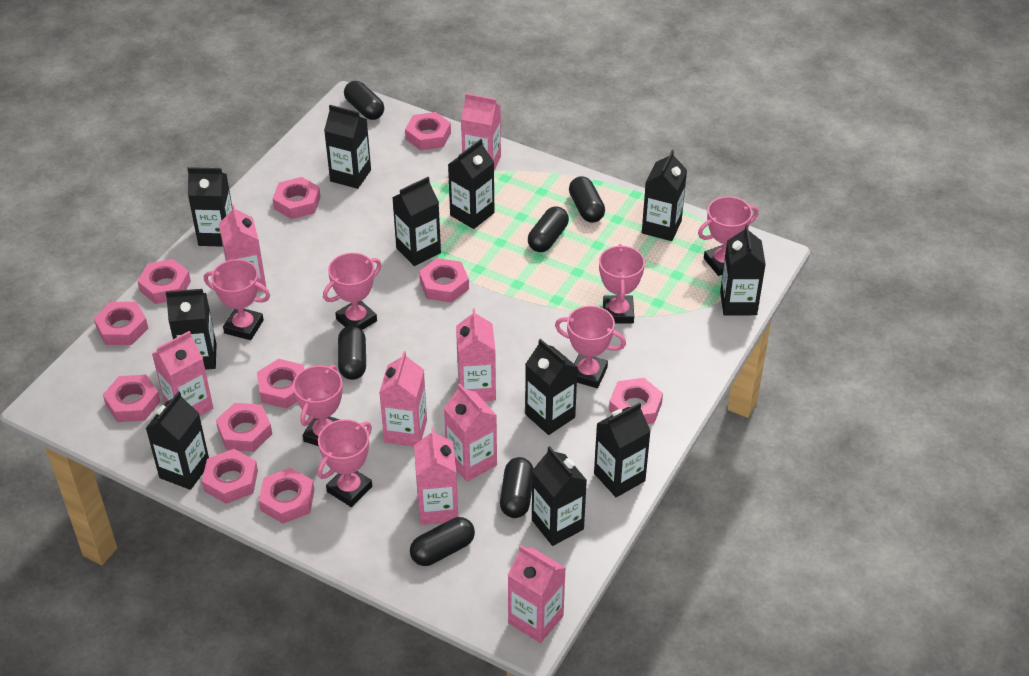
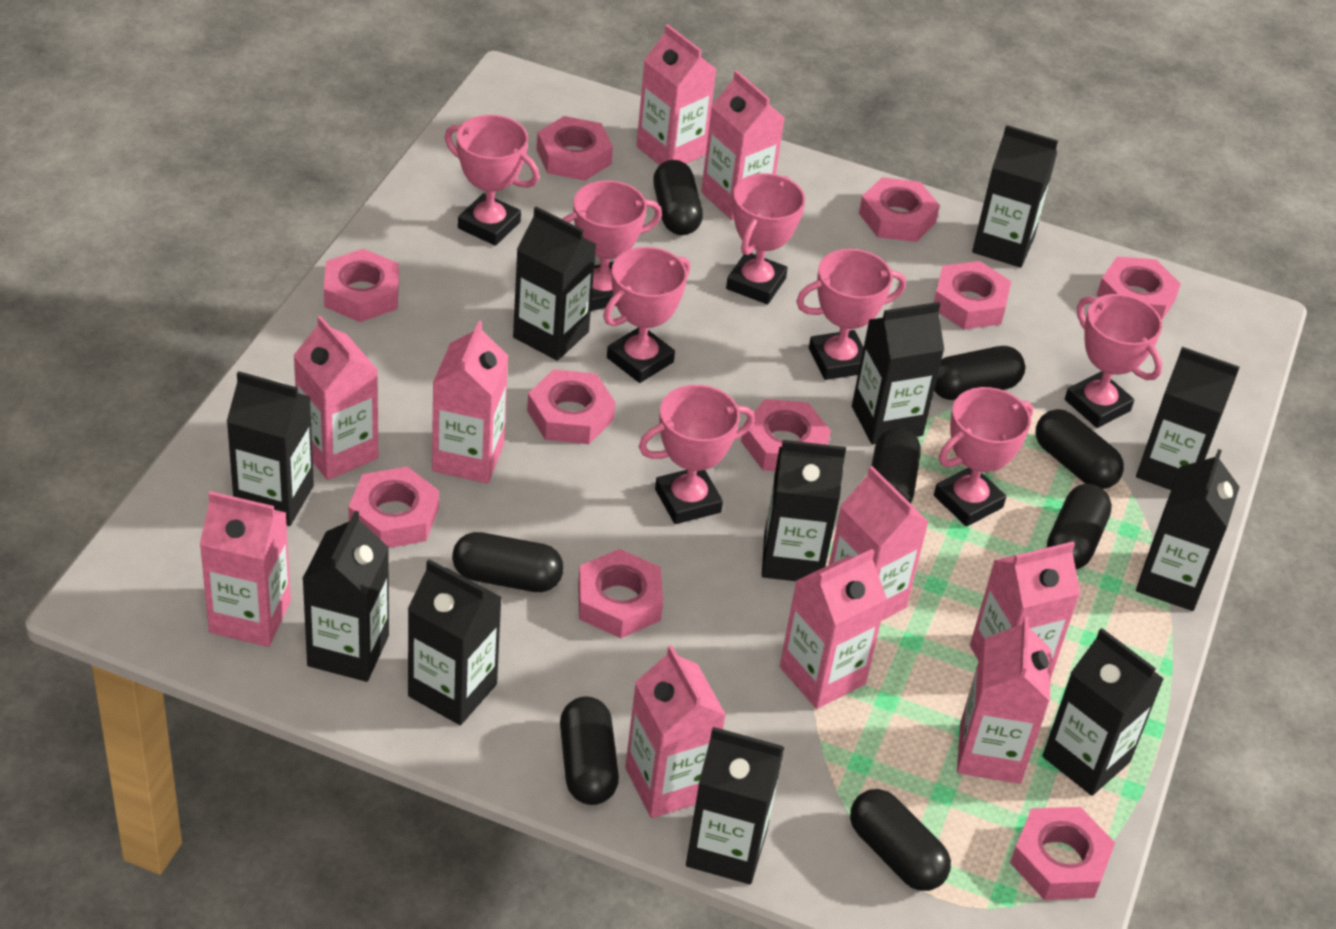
black capsule: [338,326,366,380] [344,81,384,120] [410,517,475,566] [500,457,534,518] [528,206,569,252] [569,176,605,223] = 6 -> [452,532,564,592] [560,696,619,805] [653,160,703,235] [850,789,951,891] [872,427,921,504] [934,346,1025,400] [1036,409,1124,489] [1047,484,1112,569] = 8
pink carton: [152,331,213,416] [219,204,266,292] [379,351,427,447] [414,428,458,525] [444,384,497,482] [456,309,496,401] [461,93,501,170] [508,545,566,643] = 8 -> [200,491,291,647] [293,316,378,480] [432,321,508,484] [625,645,726,818] [636,24,717,165] [701,70,784,220] [780,549,887,709] [829,466,929,621] [957,616,1051,784] [970,541,1080,677] = 10
pink nut: [94,302,149,345] [103,375,161,422] [137,259,191,304] [202,449,258,504] [216,403,272,452] [257,359,304,409] [259,468,314,524] [273,177,321,219] [405,112,451,150] [419,258,469,303] [609,378,663,424] = 11 -> [324,249,399,322] [348,467,439,548] [527,369,615,444] [537,116,613,181] [578,549,663,638] [741,399,831,471] [859,177,940,242] [934,261,1011,329] [1010,807,1115,900] [1097,257,1181,320] = 10
pink trophy: [204,259,270,340] [293,365,343,446] [317,419,372,507] [323,253,382,330] [555,306,626,388] [599,244,645,324] [698,196,758,276] = 7 -> [445,115,539,246] [562,180,662,311] [603,247,690,383] [639,385,755,524] [726,173,805,304] [796,249,906,380] [934,387,1033,527] [1065,294,1162,428] = 8

